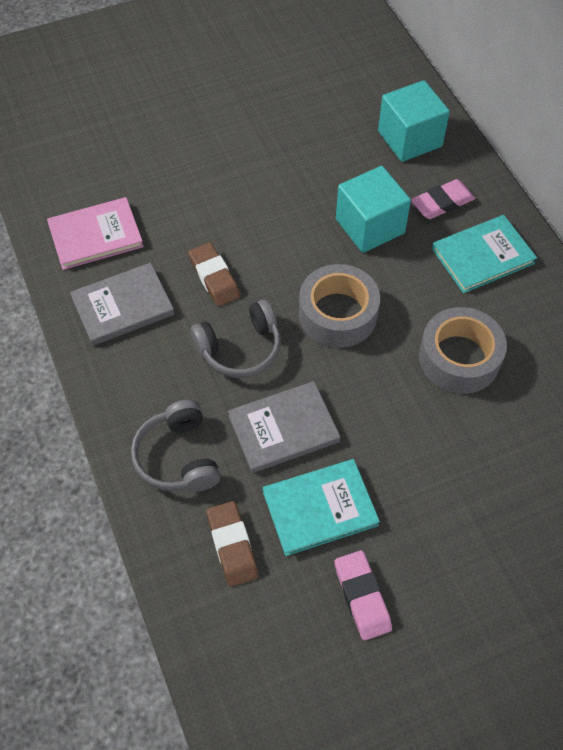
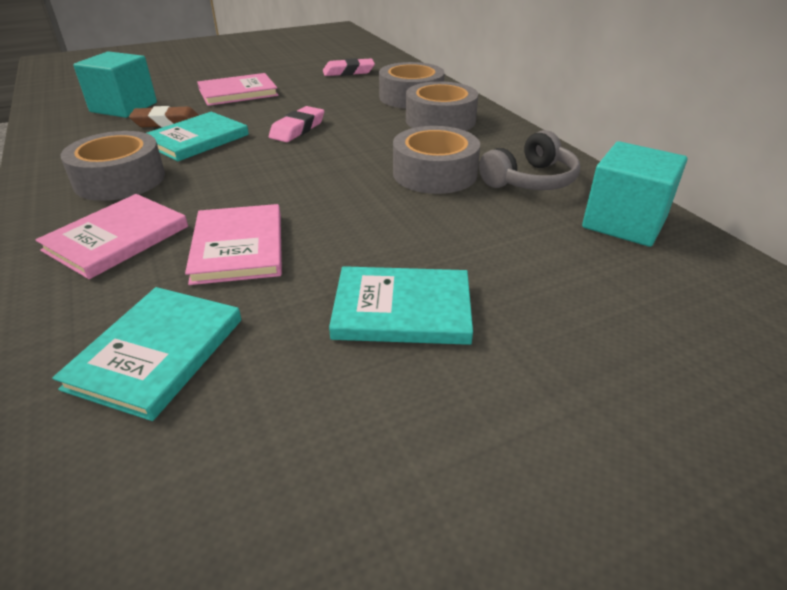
brown eraser: [188,242,240,307] [206,501,258,587] = 2 -> [129,106,199,127] = 1
grey book: [70,263,175,346] [228,381,340,473] = 2 -> none = 0
grey headphones: [131,400,220,492] [191,300,281,378] = 2 -> [479,130,580,190] = 1
grey tape: [299,264,380,348] [419,307,507,394] = 2 -> [60,131,165,201] [379,62,445,109] [393,126,480,194] [406,81,478,131] = 4
pink book: [47,197,144,270] = 1 -> [36,194,188,279] [185,204,282,285] [197,73,278,106] = 3
turquoise book: [263,459,380,556] [432,215,537,293] = 2 -> [52,287,241,421] [147,112,249,161] [329,266,473,345] = 3

